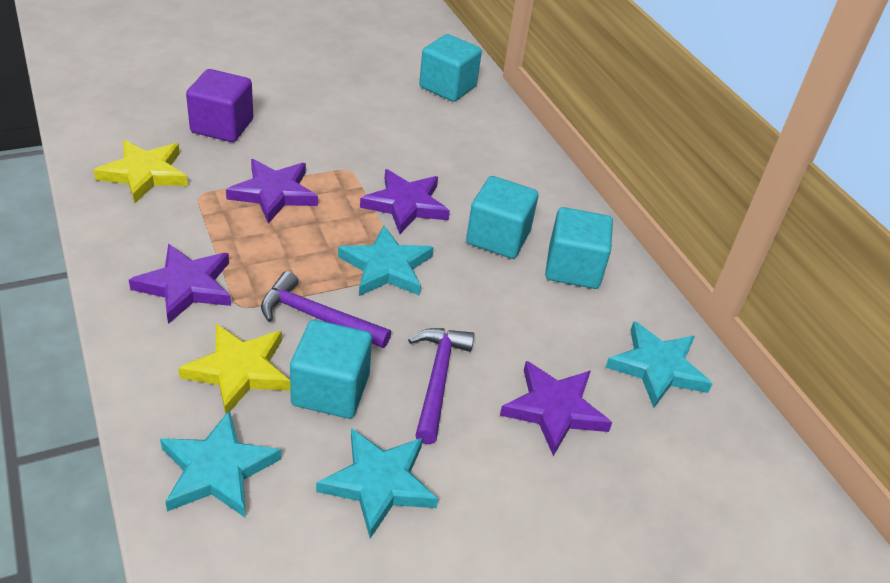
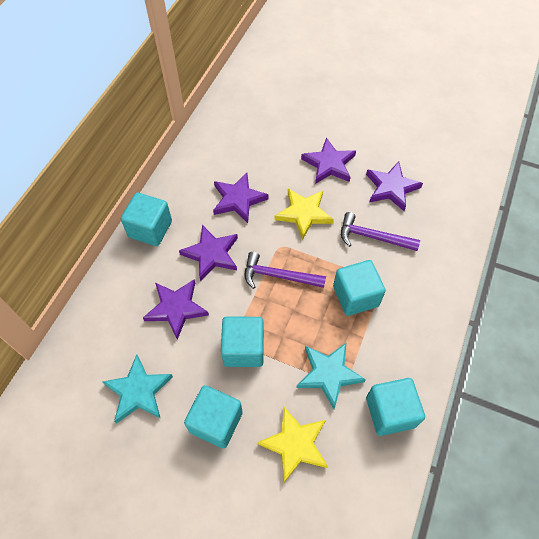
purple cube: [186,69,253,142] = 1 -> none = 0
purple star: [129,244,231,324] [226,159,318,224] [360,169,450,234] [500,361,612,456] = 4 -> [143,280,209,340] [179,225,238,281] [213,173,269,223] [301,137,356,184] [366,162,423,211] = 5
turquoise cube: [290,320,372,418] [419,34,482,102] [466,176,538,259] [545,207,613,289] = 4 -> [121,193,172,246] [184,385,243,449] [221,317,264,367] [333,260,386,316] [366,378,425,436] = 5
turquoise star: [160,410,282,518] [316,428,438,538] [338,225,433,296] [606,321,713,408] = 4 -> [102,355,173,423] [297,342,366,409] = 2

